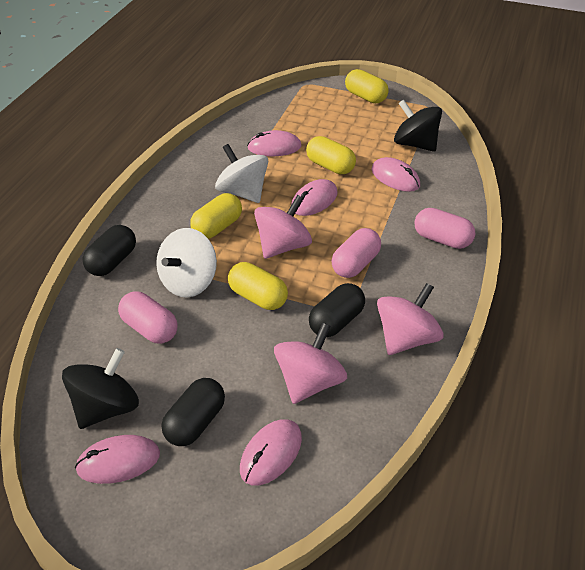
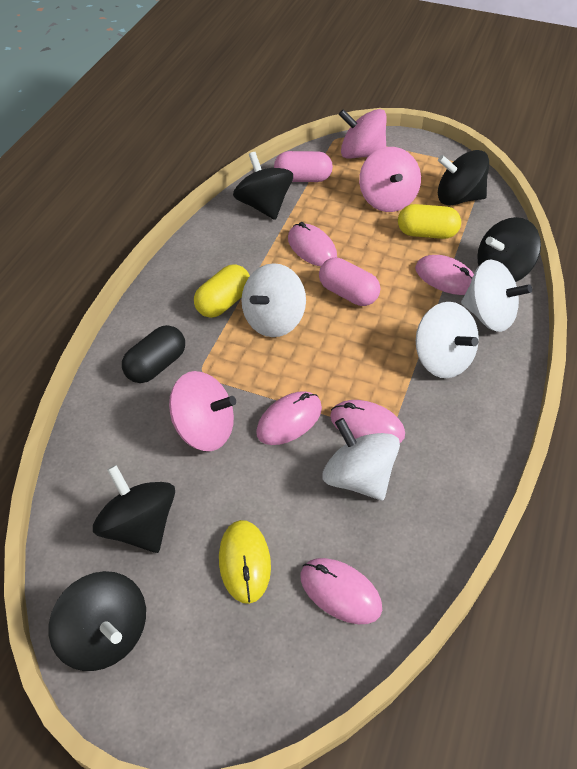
black capsule: [82,225,136,276] [162,378,225,446] [309,283,365,337] = 3 -> [122,325,185,383] = 1
black spinning top: [62,348,139,429] [394,99,442,152] = 2 -> [49,571,146,671] [93,465,175,553] [233,152,293,220] [438,150,489,205] [477,217,541,282] = 5
pink capsule: [118,291,177,344] [331,228,381,278] [414,208,476,249] = 3 -> [274,151,333,182] [319,258,380,306] = 2
white spinning top: [156,228,217,298] [215,144,268,203] = 2 -> [242,263,306,337] [322,418,400,501] [416,302,479,378] [461,259,532,332] = 4
yellow capsule: [190,193,242,239] [228,262,288,310] [306,136,356,174] [345,69,389,103] = 4 -> [194,264,250,318] [398,204,461,239] = 2
yellow mouse: none = 0 -> [219,520,271,604] = 1

